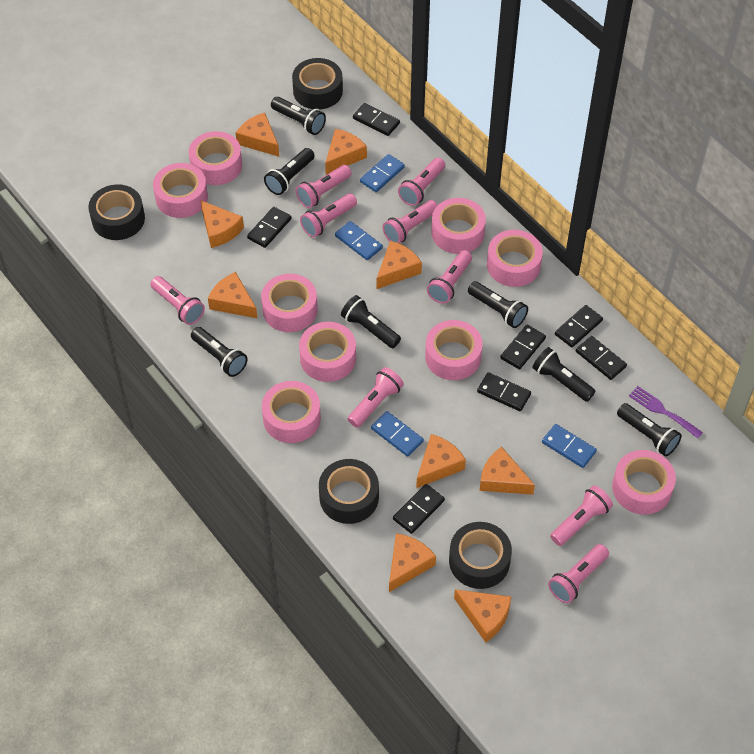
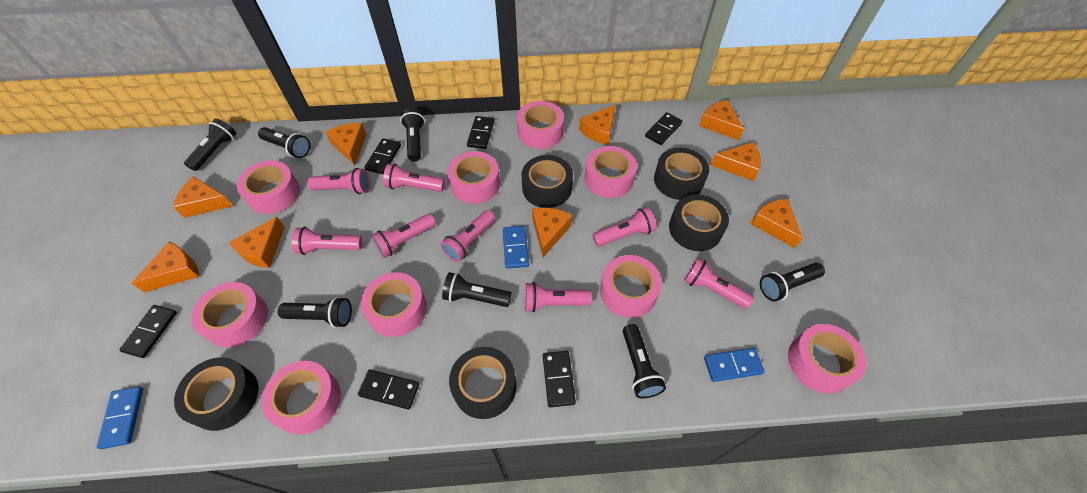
black domino: [247,207,291,248] [353,103,400,136] [393,484,445,534] [477,372,531,411] [500,325,546,370] [555,305,603,347] [576,336,627,380] = 7 -> [120,305,177,358] [358,369,419,409] [364,138,401,174] [467,116,494,149] [543,351,576,407] [645,112,682,145] = 6
black tape: [88,184,145,240] [292,58,343,110] [319,459,379,524] [449,522,512,589] = 4 -> [174,357,259,431] [449,347,517,419] [522,155,573,208] [654,148,709,200] [669,194,729,251] = 5
blue domino: [335,221,383,260] [360,154,405,192] [371,411,424,457] [542,424,597,468] = 4 -> [97,387,143,449] [503,226,529,269] [704,348,765,382] = 3
pink flashlight: [151,276,205,325] [296,165,352,208] [300,193,357,238] [348,367,404,428] [383,200,438,243] [398,158,445,206] [427,250,472,304] [548,544,609,603] [550,485,613,546] = 9 -> [292,227,362,255] [307,168,370,194] [371,214,436,258] [383,163,445,192] [440,210,495,262] [525,282,592,312] [592,207,656,247] [684,258,754,309] = 8
purple fork: [629,386,703,438] = 1 -> none = 0

